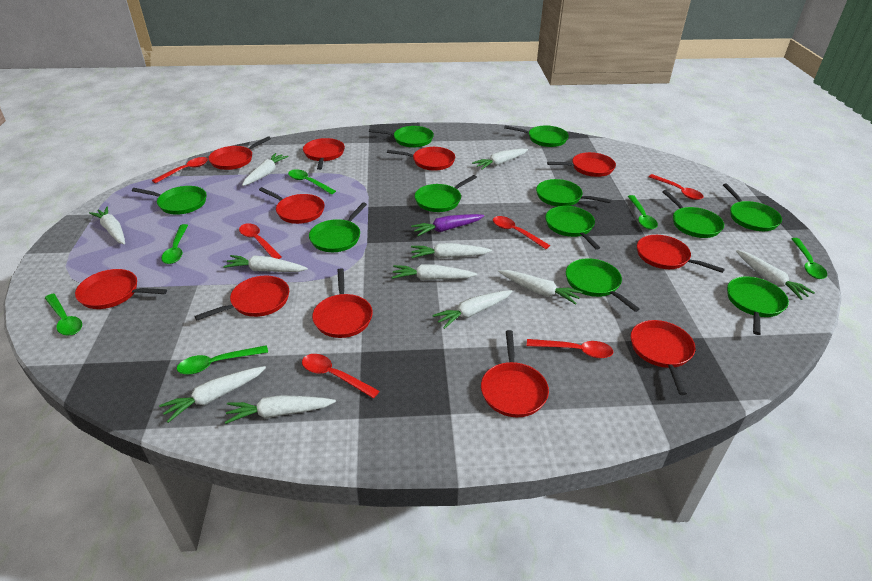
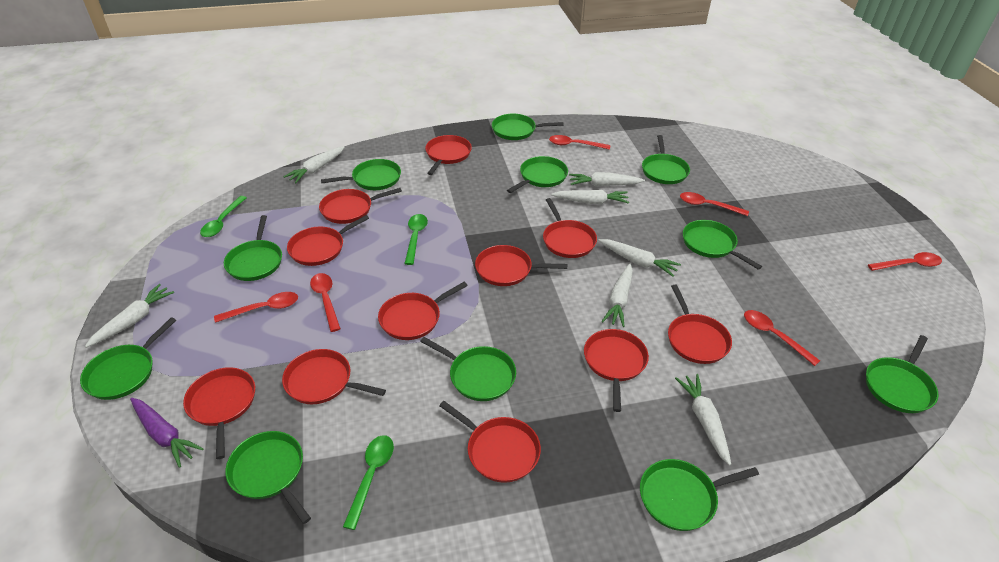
green spoon: [45,294,82,336] [161,224,188,264] [177,345,268,374] [288,169,336,194] [628,195,658,230] [791,238,827,279] = 6 -> [200,196,247,237] [343,435,394,530] [404,214,428,265] = 3
white carrot: [89,207,125,244] [159,366,266,423] [223,255,308,272] [225,395,336,424] [242,153,289,186] [392,264,477,280] [411,243,492,259] [432,290,513,329] [472,148,528,170] [498,270,583,305] [736,250,815,300] = 11 -> [85,284,174,348] [283,146,344,183] [551,190,629,204] [569,172,645,186] [598,239,681,277] [602,263,633,327] [675,374,731,466] = 7

